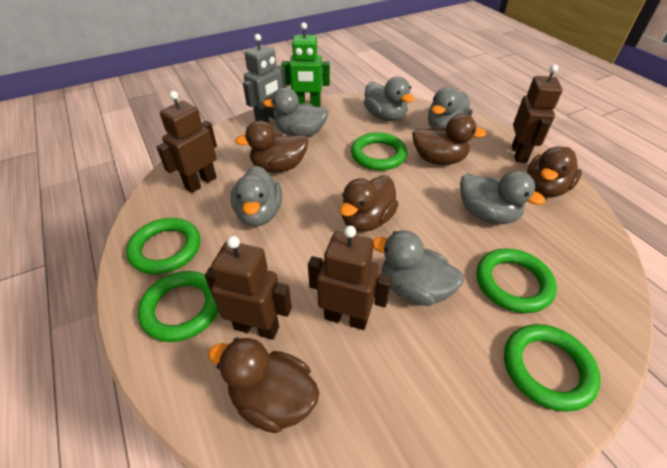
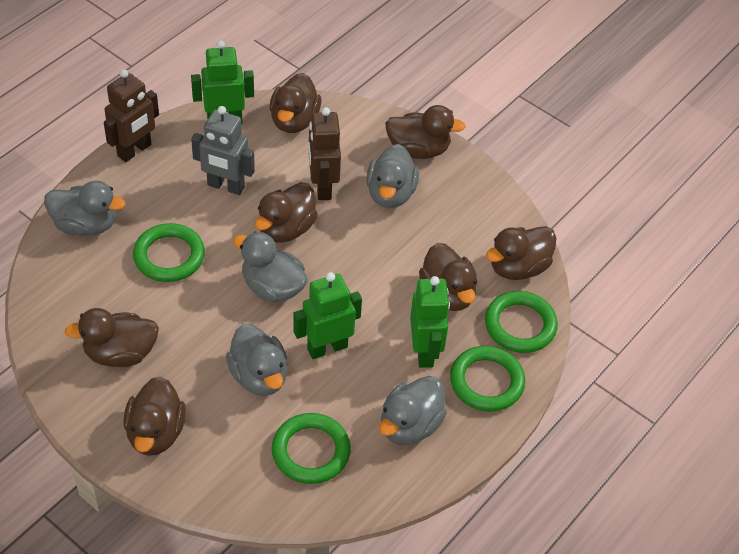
brown duck: [208,338,319,433] [235,120,308,172] [340,175,399,232] [412,114,486,165] [527,146,582,198] = 5 -> [65,308,159,367] [124,376,186,456] [255,182,318,243] [270,73,321,133] [385,105,466,159] [419,243,477,311] [486,226,557,280] = 7
brown robot: [157,91,217,193] [205,236,292,340] [308,226,392,330] [512,64,563,163] = 4 -> [104,69,159,162] [308,107,341,200] = 2
green ring: [126,218,200,274] [138,271,218,342] [351,132,407,170] [477,248,557,313] [504,324,601,412] = 5 -> [133,223,205,282] [272,413,351,484] [450,346,526,411] [485,291,558,353] = 4
green robot: [281,22,330,107] = 1 -> [191,40,254,125] [293,272,362,359] [410,276,450,368] = 3
grey duck: [231,166,282,226] [263,87,329,137] [364,77,415,121] [373,230,464,306] [428,87,472,128] [460,171,545,224] = 6 -> [44,181,125,236] [226,324,288,396] [233,232,308,302] [366,144,419,208] [379,376,447,445] = 5

